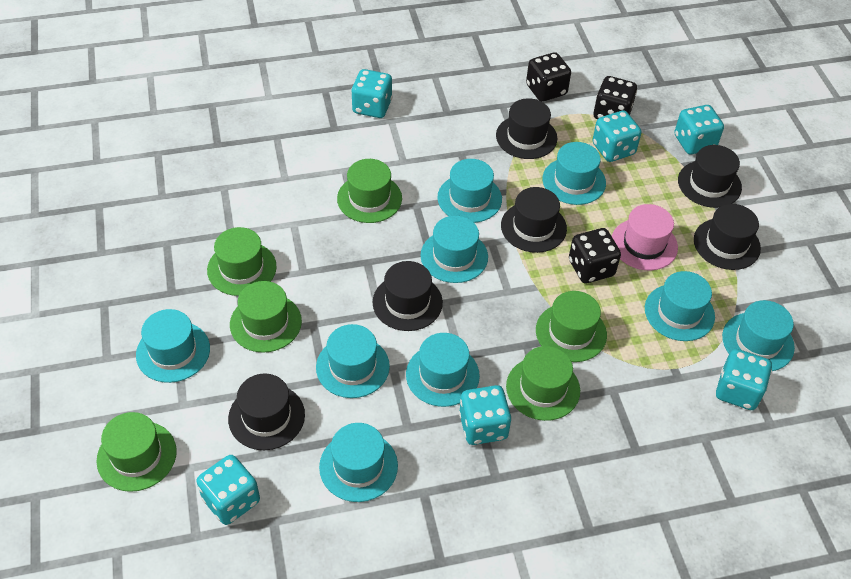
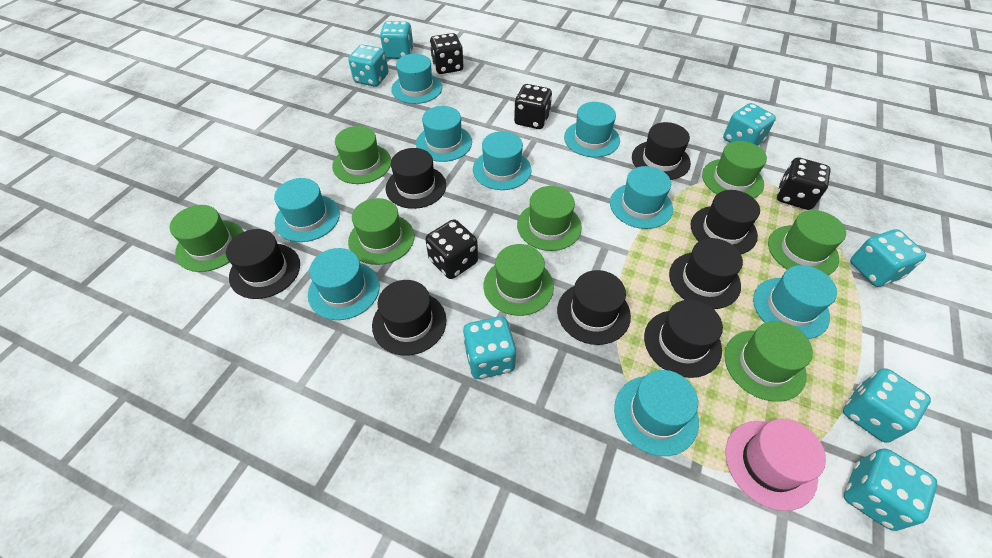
black dice: [526,52,571,102] [569,228,621,283] [594,76,637,119] = 3 -> [425,219,478,279] [430,33,464,74] [514,84,552,129] [777,157,831,210] = 4
black hat: [228,373,305,450] [372,261,443,331] [496,98,557,159] [501,187,567,253] [678,145,742,208] [694,204,761,270] = 6 -> [226,229,300,299] [372,280,447,356] [386,148,446,209] [557,270,631,345] [632,122,691,180] [644,300,723,378] [669,238,743,309] [691,190,760,254] = 8
green hat: [96,412,177,492] [207,227,277,296] [230,281,302,353] [337,159,402,223] [506,346,580,421] [536,291,607,362] = 6 -> [170,205,244,272] [332,126,391,184] [348,198,414,265] [484,244,554,316] [517,186,582,251] [702,141,767,198] [724,321,813,402] [768,210,846,275] = 8
turquoise dice: [196,455,260,525] [351,69,392,118] [459,385,511,445] [592,110,642,162] [674,105,724,154] [716,349,772,410] = 6 -> [348,44,388,87] [380,21,414,59] [463,316,516,379] [723,103,776,146] [843,368,931,443] [844,448,937,531] [850,229,926,287] = 7

